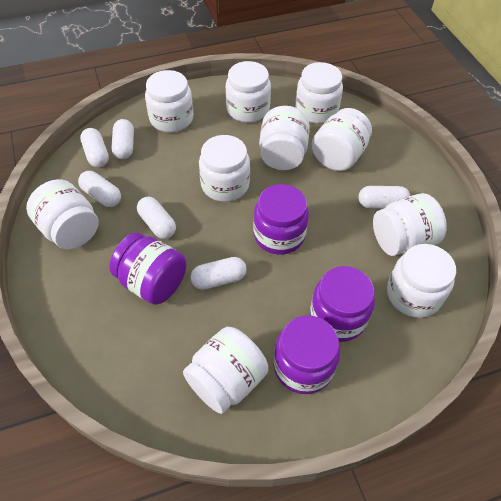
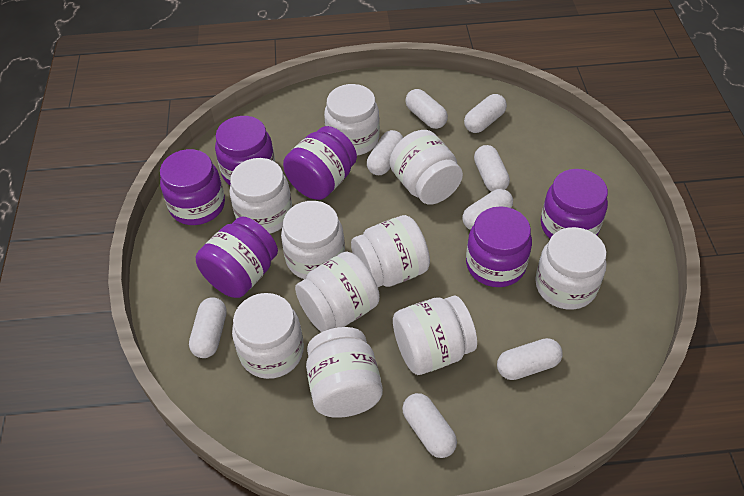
purple jar: [109,233,186,305] [253,184,309,255] [274,316,340,394] [310,266,375,342] = 4 -> [160,149,225,225] [195,216,278,298] [215,116,275,185] [283,126,357,200] [466,206,532,287] [541,169,608,238] = 6
white capsule: [78,171,121,207] [80,128,109,168] [111,119,134,159] [137,197,176,239] [191,257,247,290] [358,186,410,208] = 6 -> [189,297,227,358] [367,130,403,175] [402,393,457,458] [405,89,448,129] [462,189,513,230] [464,94,507,133] [474,145,510,191] [497,338,563,380] = 8

